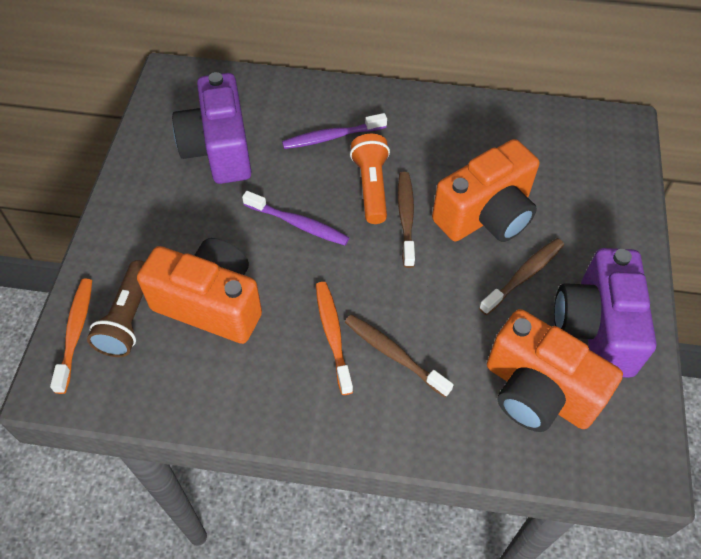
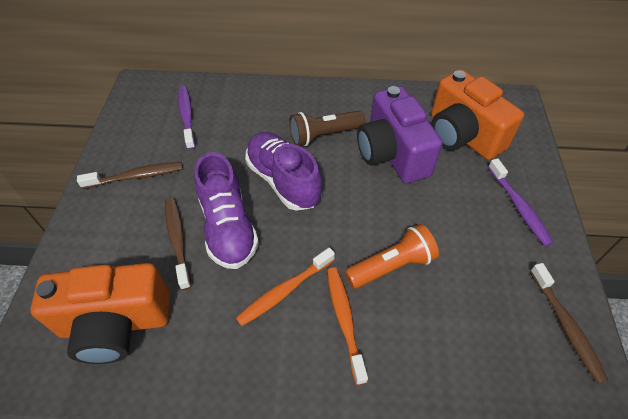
orange camera: [137,238,262,344] [432,139,539,242] [487,309,623,432] = 3 -> [30,263,170,364] [431,70,524,160] = 2
purple camera: [172,72,251,184] [554,248,657,378] = 2 -> [357,86,442,183] = 1
purple shoe: none = 0 -> [194,152,259,269] [245,132,322,211] = 2

